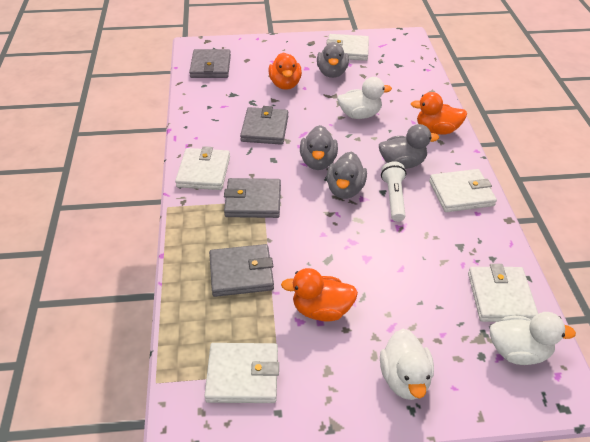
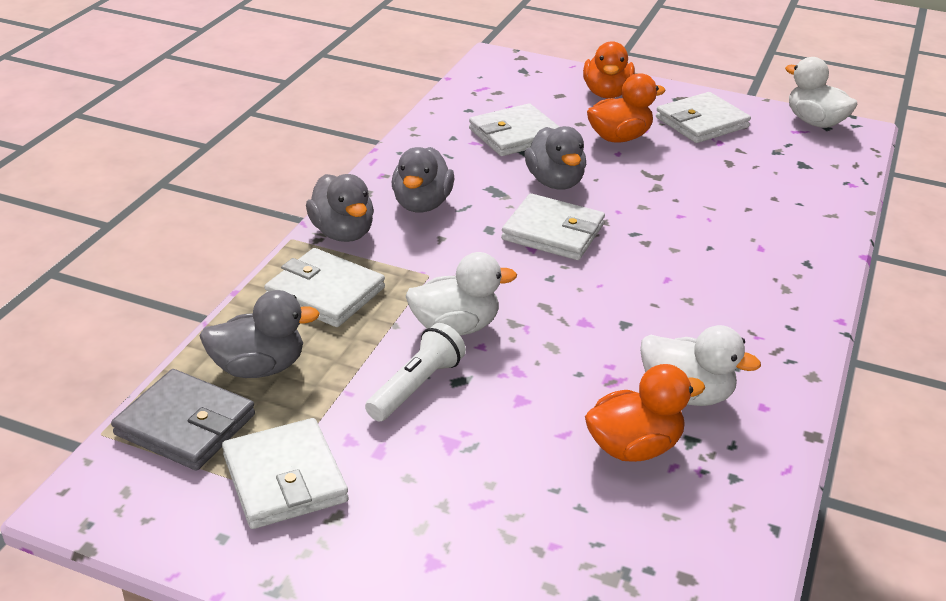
grey wallet: [189,49,231,78] [209,244,274,297] [224,178,281,218] [240,106,288,145] = 4 -> [111,369,255,471] = 1

